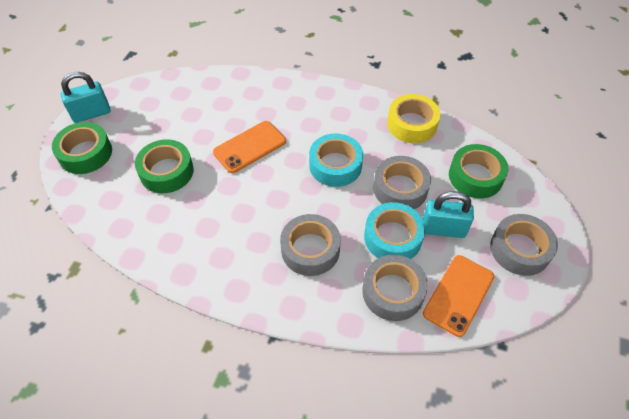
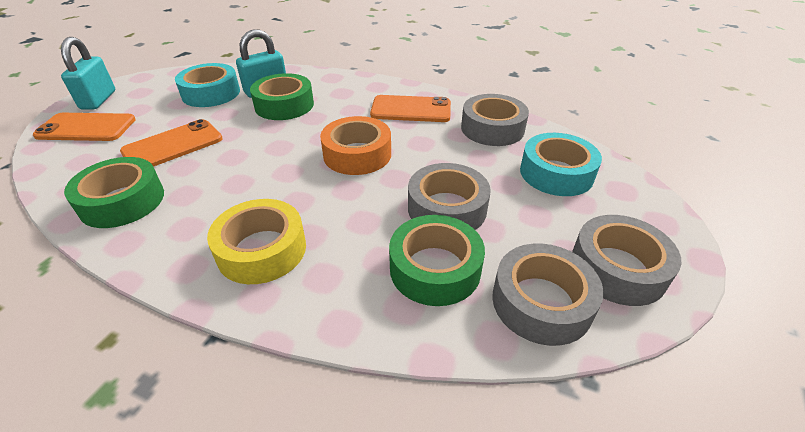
orange phone: [213,121,286,173] [423,255,494,337] = 2 -> [33,113,136,141] [120,119,223,167] [370,95,451,122] = 3
orange tape: none = 0 -> [320,116,391,175] = 1

